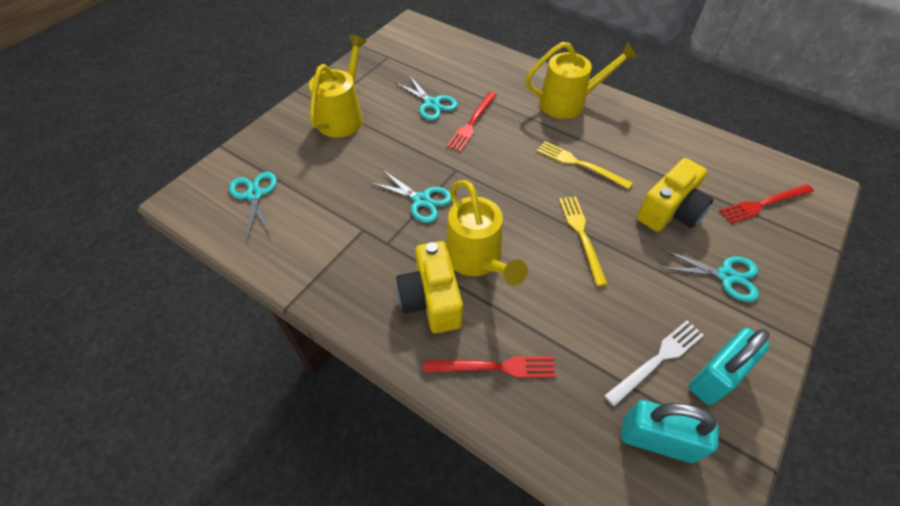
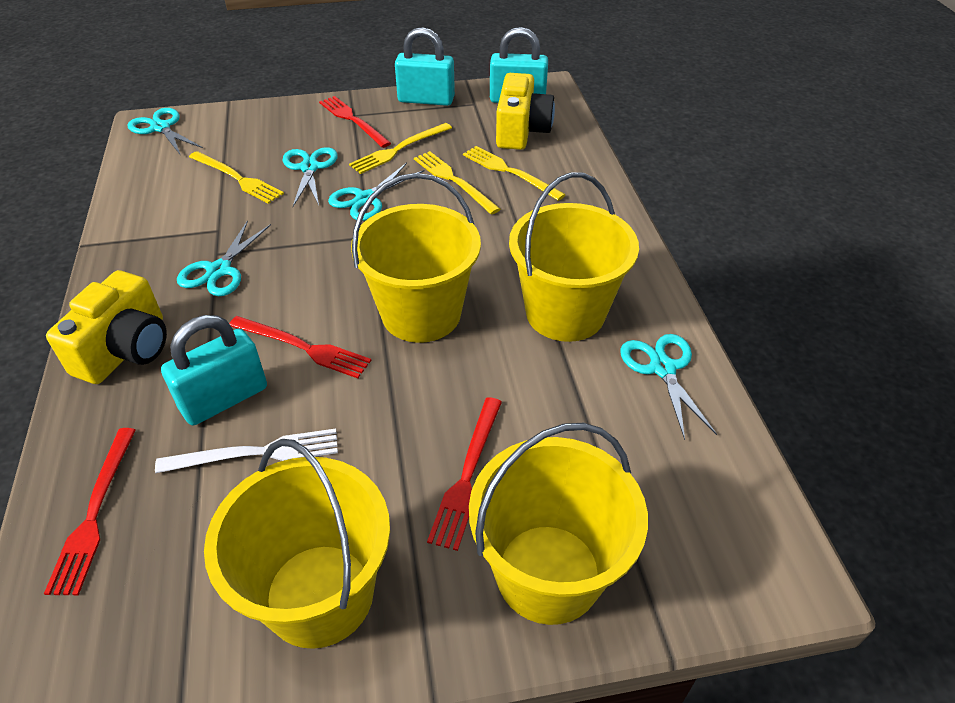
red fork: [424,356,556,378] [446,92,497,152] [720,184,814,224] = 3 -> [44,428,136,595] [229,316,371,378] [319,96,391,148] [427,397,502,551] = 4
turquoise padlock: [621,400,719,463] [689,328,770,405] = 2 -> [161,315,267,425] [395,27,455,106] [490,27,548,103] = 3
turquoise scissors: [229,172,277,240] [369,169,452,223] [395,75,458,120] [659,249,759,302] = 4 -> [127,108,203,154] [177,220,271,296] [282,147,338,206] [328,162,425,221] [620,334,717,440] = 5
yellow bucket: none = 0 -> [204,439,390,649] [351,173,481,343] [469,423,648,625] [509,172,639,342] = 4
yellow fork: [537,141,632,189] [559,196,608,286] = 2 -> [189,151,284,204] [349,123,452,174] [414,151,501,215] [463,146,566,201] = 4
yellow watering can: [309,35,367,138] [446,180,528,286] [525,42,638,119] = 3 -> none = 0

